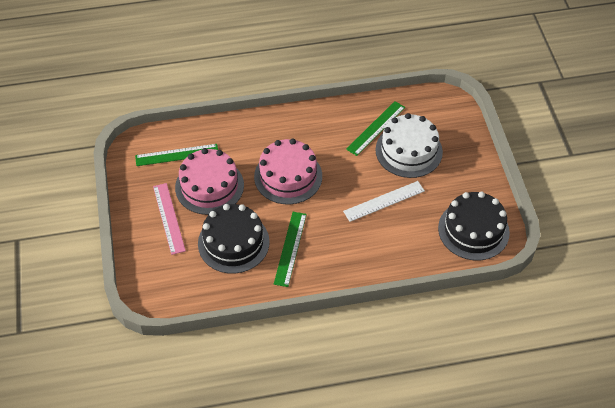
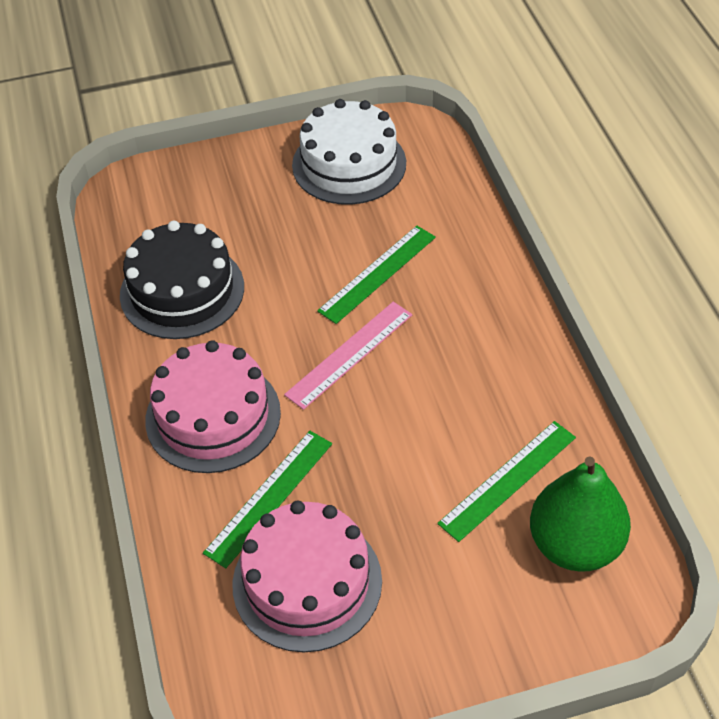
black cake: [198,204,270,274] [438,191,510,260] = 2 -> [120,221,244,339] = 1
green pear: none = 0 -> [530,456,631,572] = 1
white ruler: [343,181,425,222] = 1 -> none = 0

